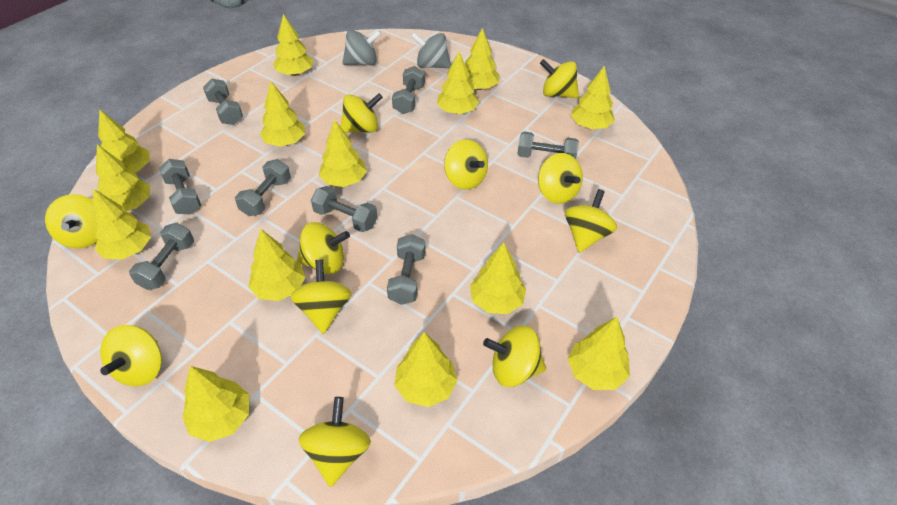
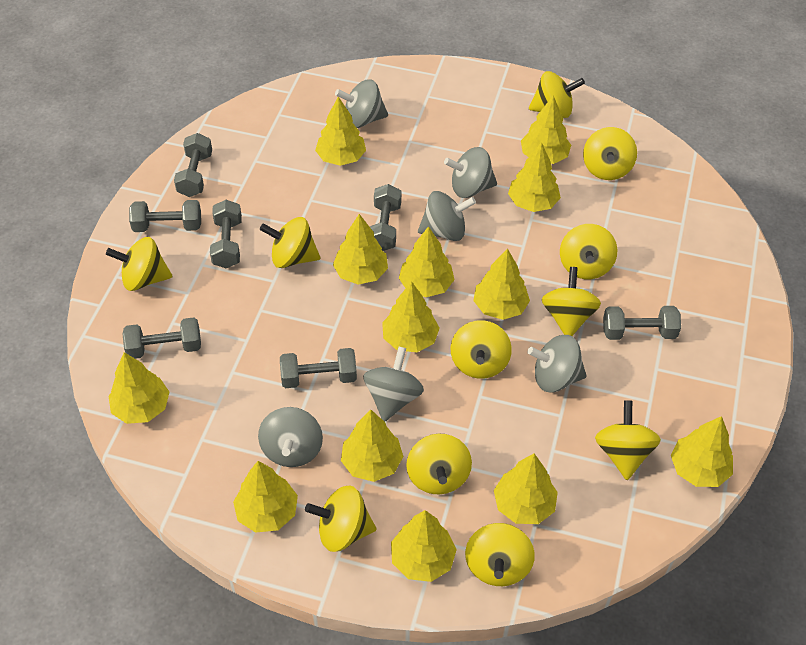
grey dumbbell: [129,223,194,290] [159,159,201,215] [203,79,243,125] [235,159,291,216] [311,186,378,232] [387,234,426,305] [392,66,425,114] [517,132,579,159] = 8 -> [122,317,201,359] [129,200,201,232] [174,133,212,197] [210,200,242,268] [280,348,357,388] [370,184,401,251] [603,306,681,340] = 7
grey spinning top: [342,30,381,65] [411,33,451,68] = 2 -> [258,407,323,467] [335,79,388,128] [363,347,424,422] [418,191,476,241] [444,147,497,198] [528,335,587,392] = 6
yellow tree: [92,189,151,260] [96,144,150,211] [98,109,150,172] [182,366,249,442] [248,229,306,301] [260,82,305,147] [273,14,313,76] [319,119,367,187] [394,332,458,407] [437,52,479,114] [465,28,499,90] [470,242,526,314] [568,317,630,390] [571,66,615,129] = 14 -> [109,352,169,424] [233,461,298,533] [315,97,366,166] [333,214,388,285] [341,409,403,482] [382,281,440,352] [391,510,457,582] [399,226,455,297] [473,248,530,320] [494,454,558,524] [508,142,561,212] [521,96,571,164] [671,416,733,487] = 13

